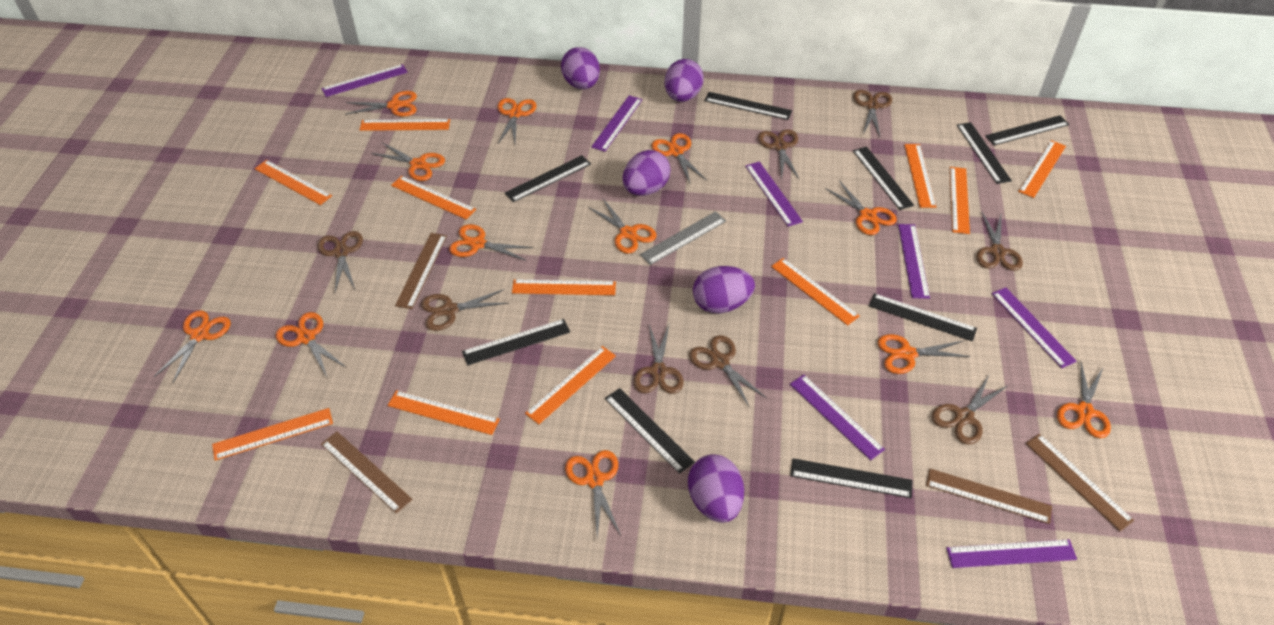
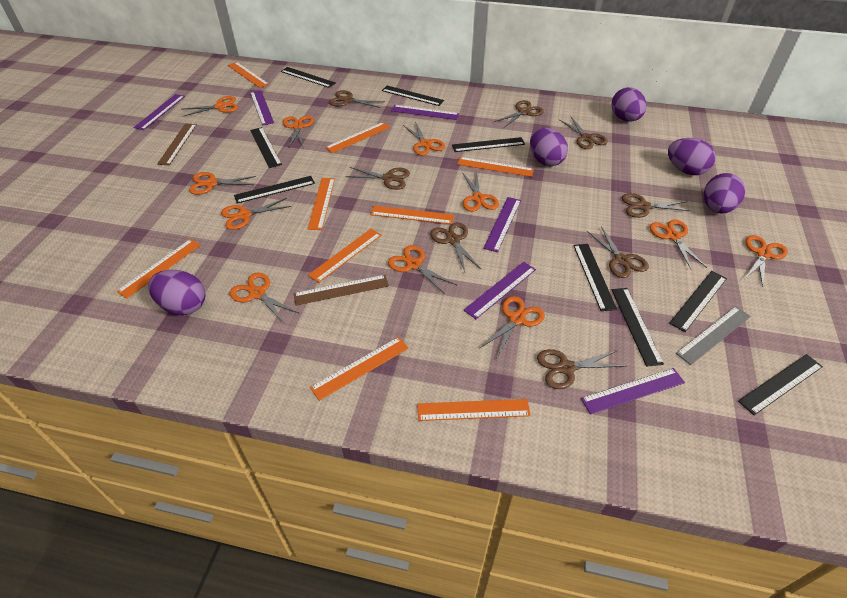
brown ruler: [321,431,413,514] [395,233,447,309] [926,469,1052,524] [1025,434,1134,531] = 4 -> [157,123,197,165] [293,275,389,306] = 2
orange ruler: [212,408,333,461] [255,160,332,205] [360,119,450,131] [387,390,500,435] [391,176,476,220] [512,279,616,295] [525,346,616,424] [771,258,860,326] [904,144,936,208] [950,167,970,234] [1018,140,1066,198] = 11 -> [116,239,201,299] [228,62,269,88] [307,178,335,230] [308,229,382,283] [310,337,409,401] [325,122,390,153] [370,206,454,224] [417,399,531,421] [457,157,534,177] = 9
orange scissors: [154,310,231,383] [276,312,347,377] [346,91,417,117] [371,142,445,181] [449,224,533,261] [498,98,537,144] [565,450,621,538] [588,199,656,254] [652,133,707,183] [825,181,897,235] [878,334,971,374] [1057,362,1111,438] = 12 -> [182,96,238,117] [189,172,256,195] [221,198,291,230] [230,273,300,324] [283,116,314,147] [388,245,457,294] [403,122,445,155] [462,171,499,212] [480,296,545,358] [649,219,707,269] [745,235,788,287] = 11
purple ruler: [322,64,408,97] [591,95,642,152] [745,162,803,227] [790,375,885,460] [898,224,930,299] [946,539,1077,568] [992,287,1077,368] = 7 -> [133,94,185,130] [250,90,274,126] [391,105,459,120] [463,262,536,319] [483,197,521,252] [581,368,685,414] = 6

